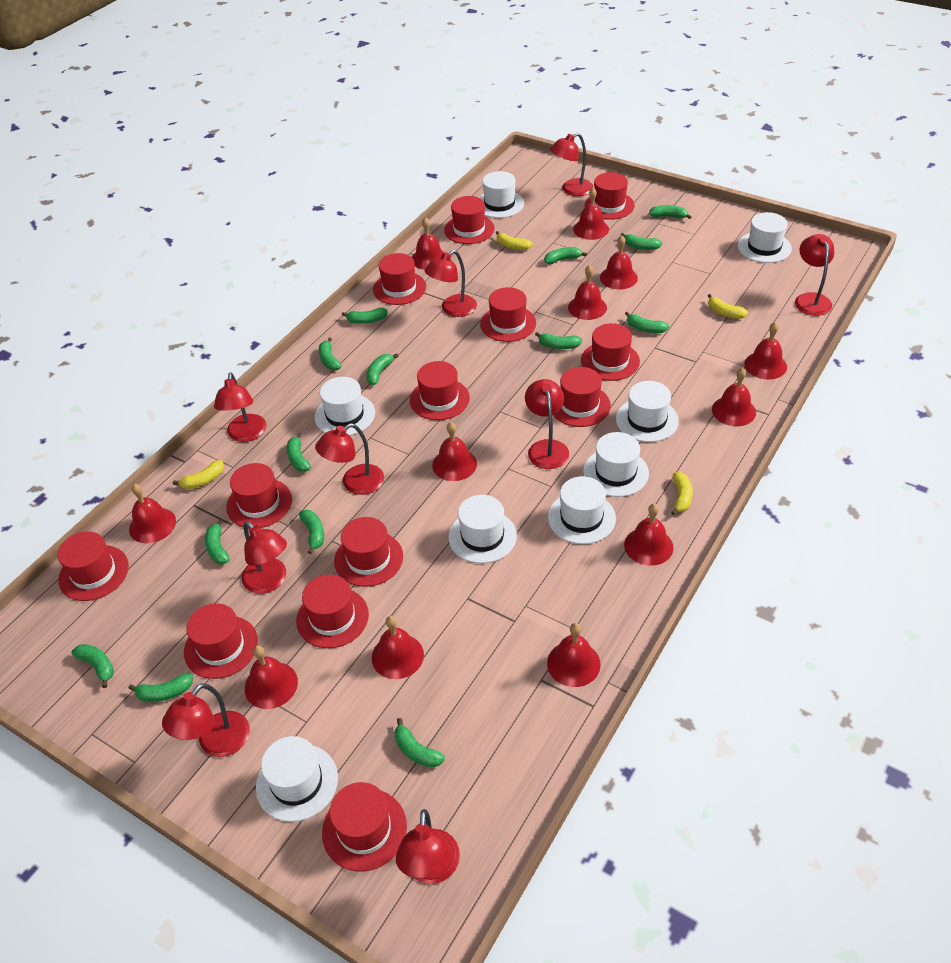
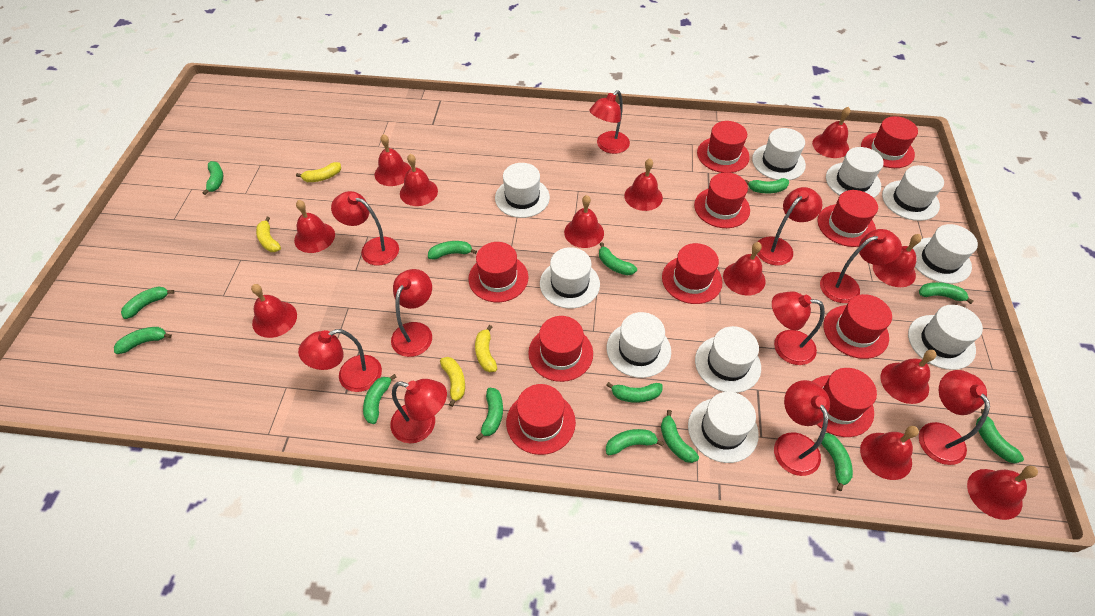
red hat: [58,531,129,601] [184,603,258,679] [226,463,292,528] [296,575,369,648] [322,782,407,872] [334,517,403,587] [373,253,426,305] [410,361,470,420] [444,196,494,244] [480,287,536,342] [553,367,611,427] [581,323,640,381] [585,172,635,220] = 13 -> [468,242,528,302] [506,384,576,455] [528,316,593,382] [662,243,722,304] [694,172,750,228] [697,121,750,173] [812,368,877,437] [818,190,878,247] [823,294,892,359] [861,116,918,168] = 10
red lamp: [162,683,250,757] [214,372,267,442] [241,521,287,594] [315,423,384,495] [396,809,460,884] [425,250,477,317] [525,379,569,469] [550,133,593,196] [795,234,834,316] = 9 -> [298,329,382,392] [331,191,399,266] [390,379,447,443] [391,269,432,357] [589,90,630,154] [757,187,822,266] [772,291,825,365] [774,380,830,476] [820,229,902,303] [919,370,990,465] = 10
white hat: [256,736,338,822] [315,377,375,435] [448,495,517,563] [479,171,524,218] [548,476,616,544] [583,432,649,497] [616,381,679,442] [738,212,792,263] = 8 -> [495,163,550,218] [540,247,600,309] [607,312,671,378] [688,392,759,463] [695,326,761,393] [752,128,806,180] [826,147,884,198] [882,165,944,221] [908,305,983,370] [912,224,978,284] = 10

